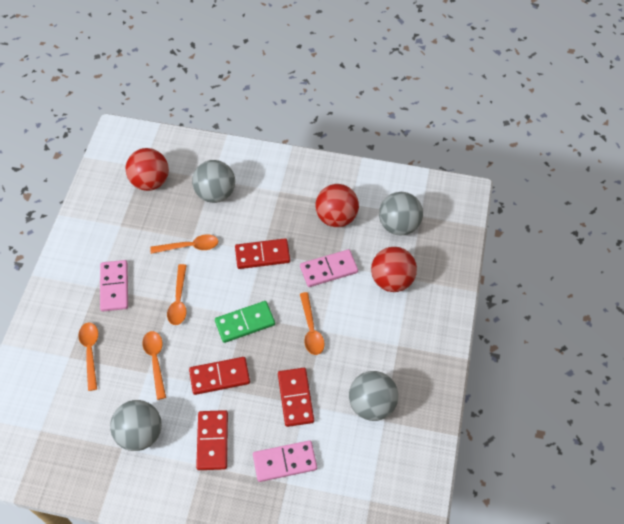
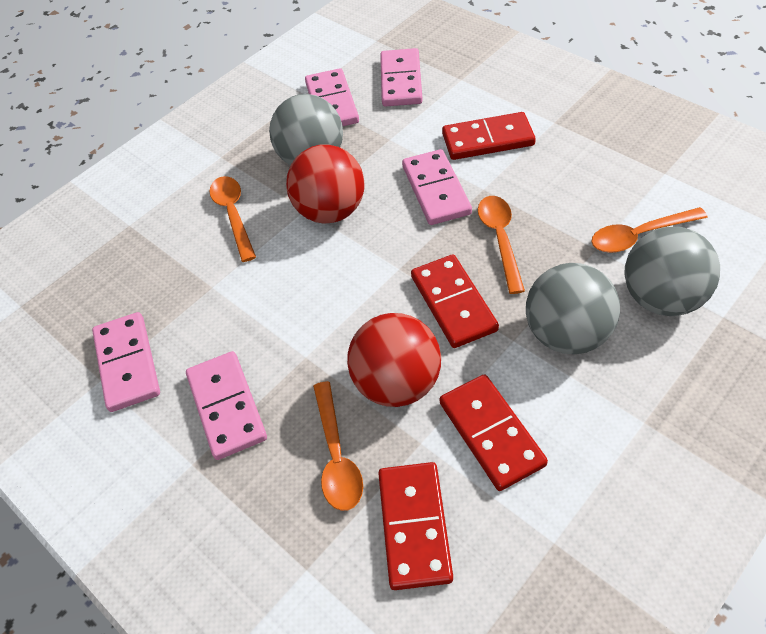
green domino: [215,301,275,343] = 1 -> none = 0
grey ball: [110,400,162,451] [192,160,235,203] [349,371,398,421] [379,192,423,235] = 4 -> [269,94,343,165] [526,263,620,354] [624,227,720,316] = 3
orange spoon: [79,323,98,391] [143,331,166,400] [150,235,218,254] [167,264,187,325] [300,292,325,355] = 5 -> [209,176,256,262] [313,381,363,511] [478,196,525,294] [591,207,708,253] = 4
pink domino: [100,260,128,312] [253,440,317,482] [300,249,358,287] = 3 -> [92,312,160,412] [186,351,267,460] [305,68,359,126] [380,48,423,107] [402,149,472,225] = 5
red ball: [126,148,169,191] [315,184,359,227] [371,247,417,292] = 3 -> [286,144,365,224] [347,313,441,407] = 2

